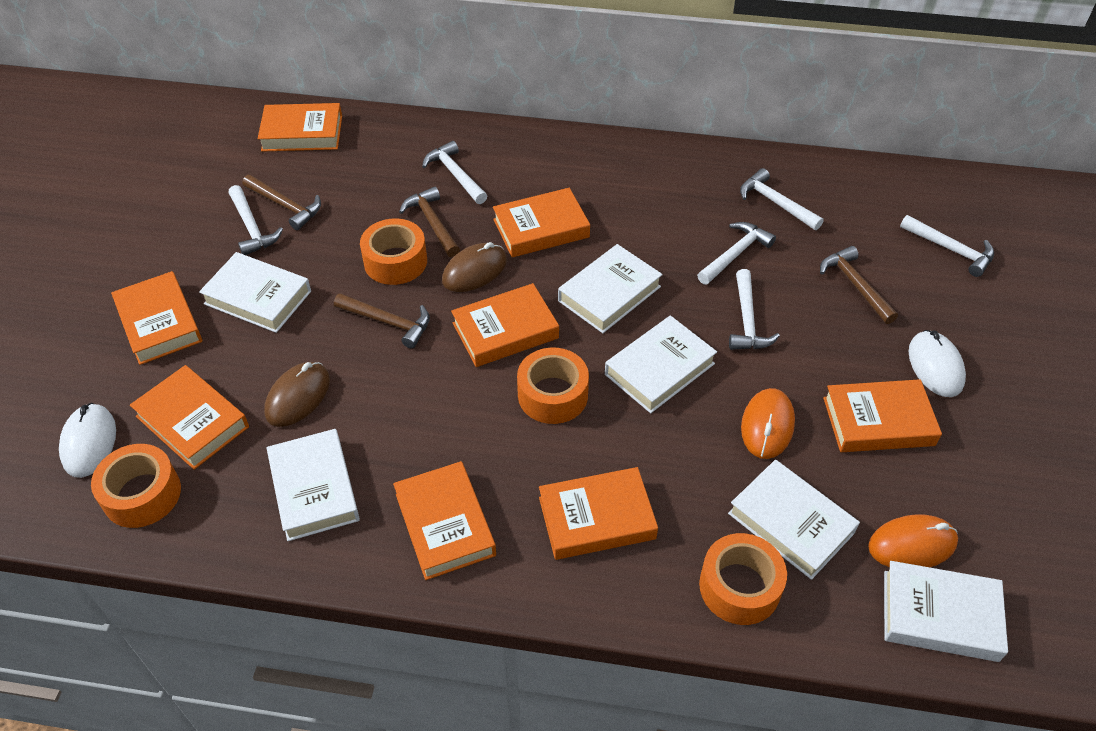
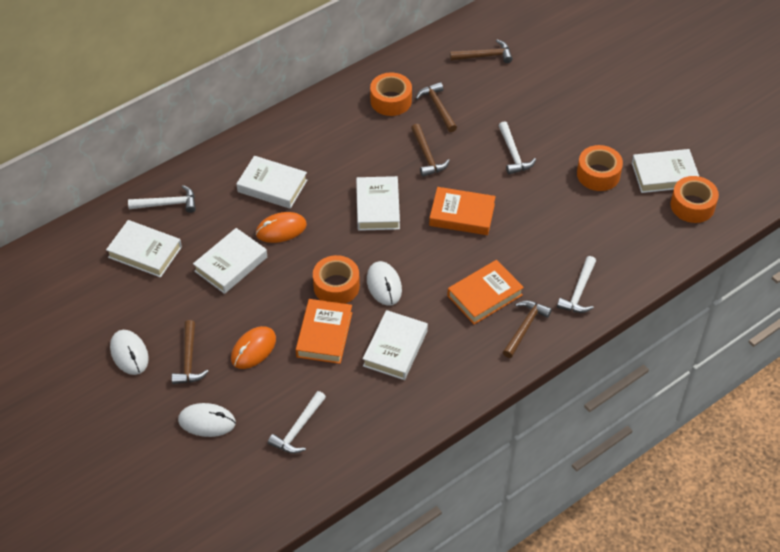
brown hammer: [242,175,321,230] [334,293,430,349] [399,187,460,257] [820,246,898,324] = 4 -> [171,320,209,384] [411,124,450,177] [416,82,457,132] [450,39,512,63] [503,300,552,358] = 5
brown mouse: [264,362,330,427] [442,242,507,292] = 2 -> none = 0
orange book: [111,271,202,365] [130,365,249,470] [258,103,342,152] [393,461,496,580] [451,283,559,367] [493,188,590,257] [539,467,658,560] [823,379,942,452] = 8 -> [296,299,352,364] [429,187,496,235] [447,260,524,324] = 3
white hammer: [229,185,283,255] [422,141,487,204] [697,222,776,285] [729,269,780,350] [740,168,824,230] [900,215,994,277] = 6 -> [128,185,196,213] [268,391,326,454] [498,121,536,174] [557,256,596,313] = 4
white mouse: [59,403,116,478] [909,330,966,397] = 2 -> [110,330,149,375] [178,403,236,437] [367,261,402,306] = 3

